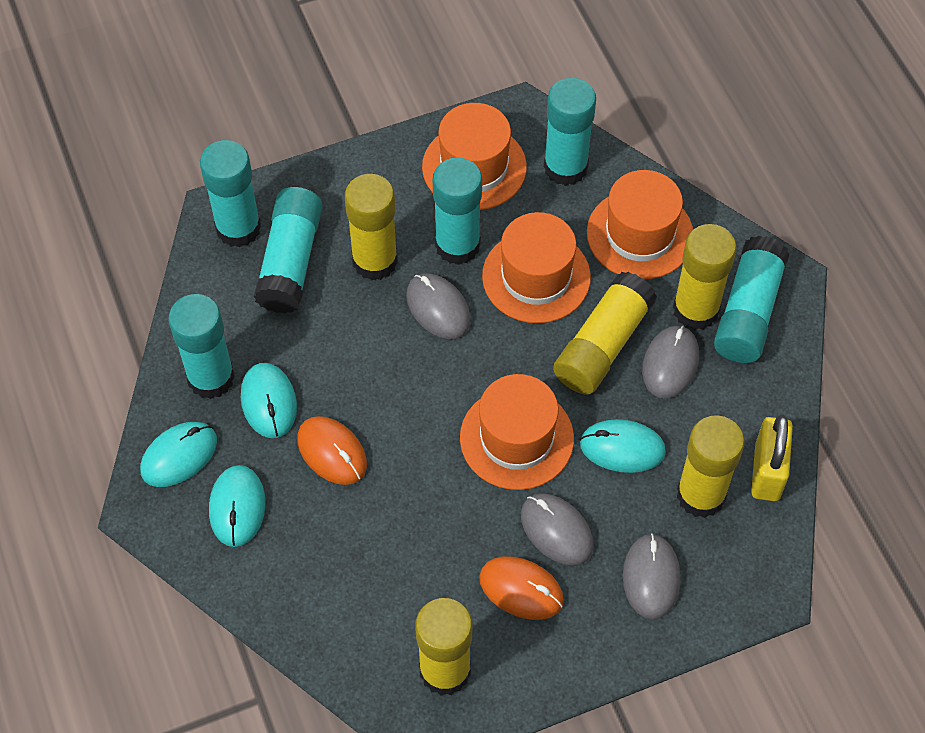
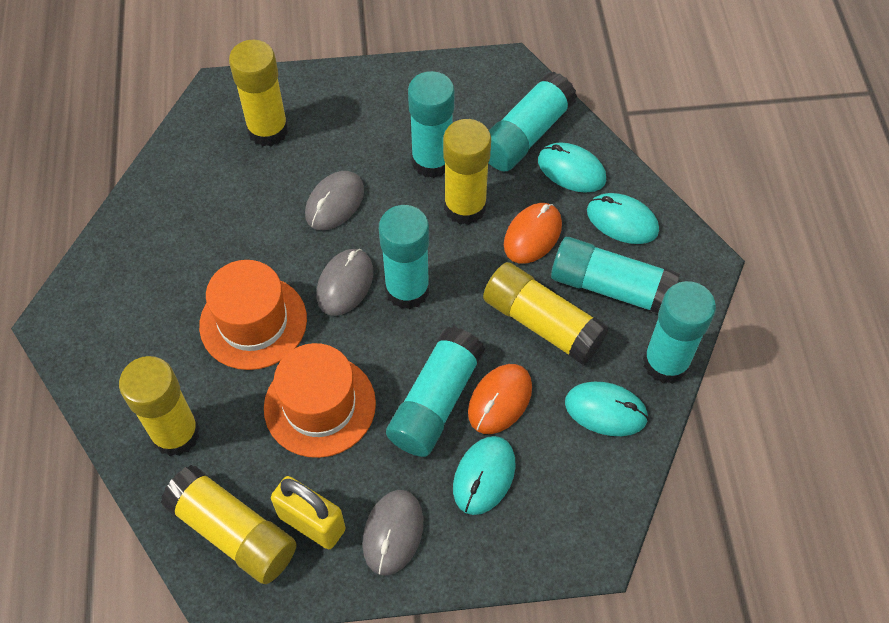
grey mouse: [406,273,471,339] [521,493,593,566] [623,534,681,619] [642,326,699,399] = 4 -> [305,171,364,230] [317,249,373,316] [362,490,423,576] = 3
orange hat: [422,103,527,210] [460,374,574,490] [482,212,591,323] [587,170,693,279] = 4 -> [199,260,307,370] [264,343,376,458] = 2

